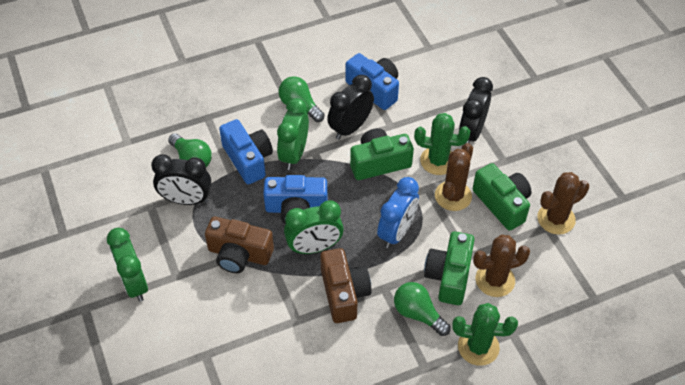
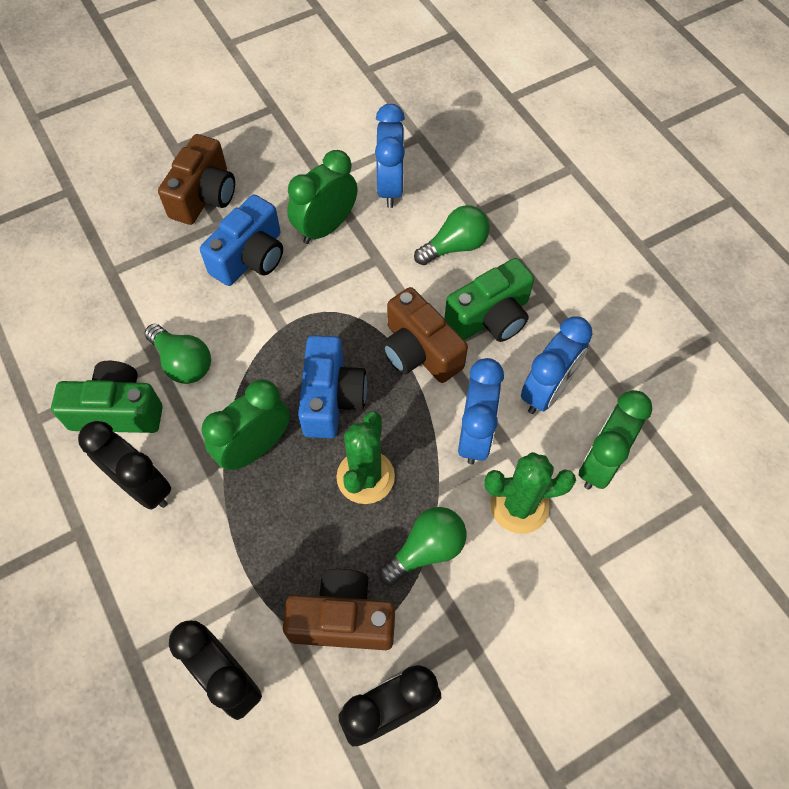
blue camera: [219,119,273,184] [263,175,328,224] [345,53,399,110] = 3 -> [200,195,283,286] [298,335,367,438] = 2
blue clock: [377,177,419,248] = 1 -> [375,104,405,208] [458,358,504,465] [521,316,593,414] = 3
brown cactus: [435,143,473,211] [473,235,530,297] [537,172,589,234] = 3 -> none = 0
brown camera: [205,217,274,273] [320,248,372,323] = 2 -> [158,134,235,225] [283,569,395,650] [382,287,468,383] = 3
green camera: [350,128,414,180] [424,232,475,305] [473,163,532,231] = 3 -> [51,361,163,433] [444,258,534,342] = 2

